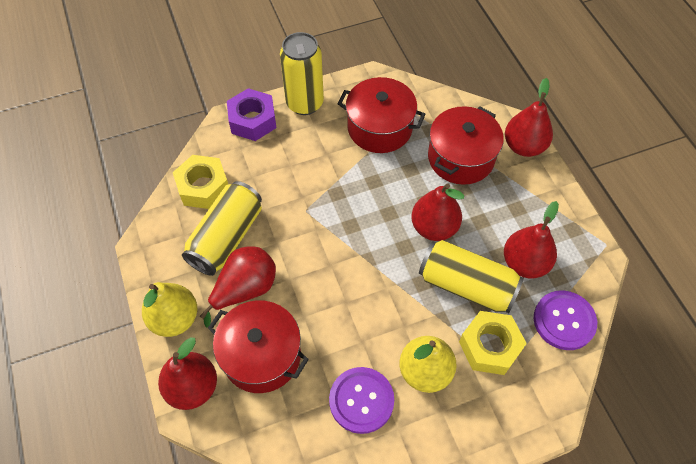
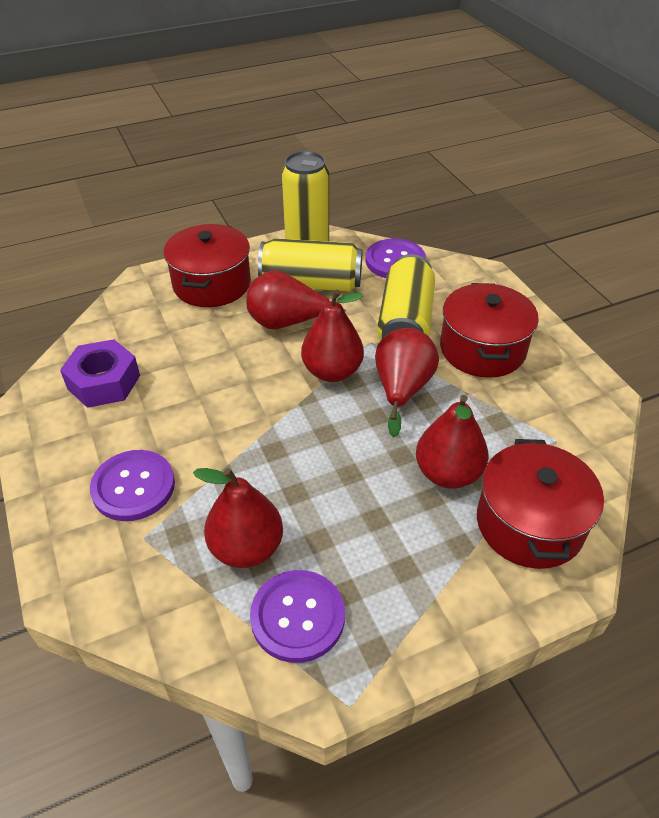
purple button: [329,367,394,434] [534,290,597,350] = 2 -> [90,450,175,521] [250,570,345,663] [365,239,426,278] = 3
yellow nut: [173,155,228,209] [459,311,527,375] = 2 -> none = 0
yellow pear: [142,282,197,337] [400,336,457,393] = 2 -> none = 0

